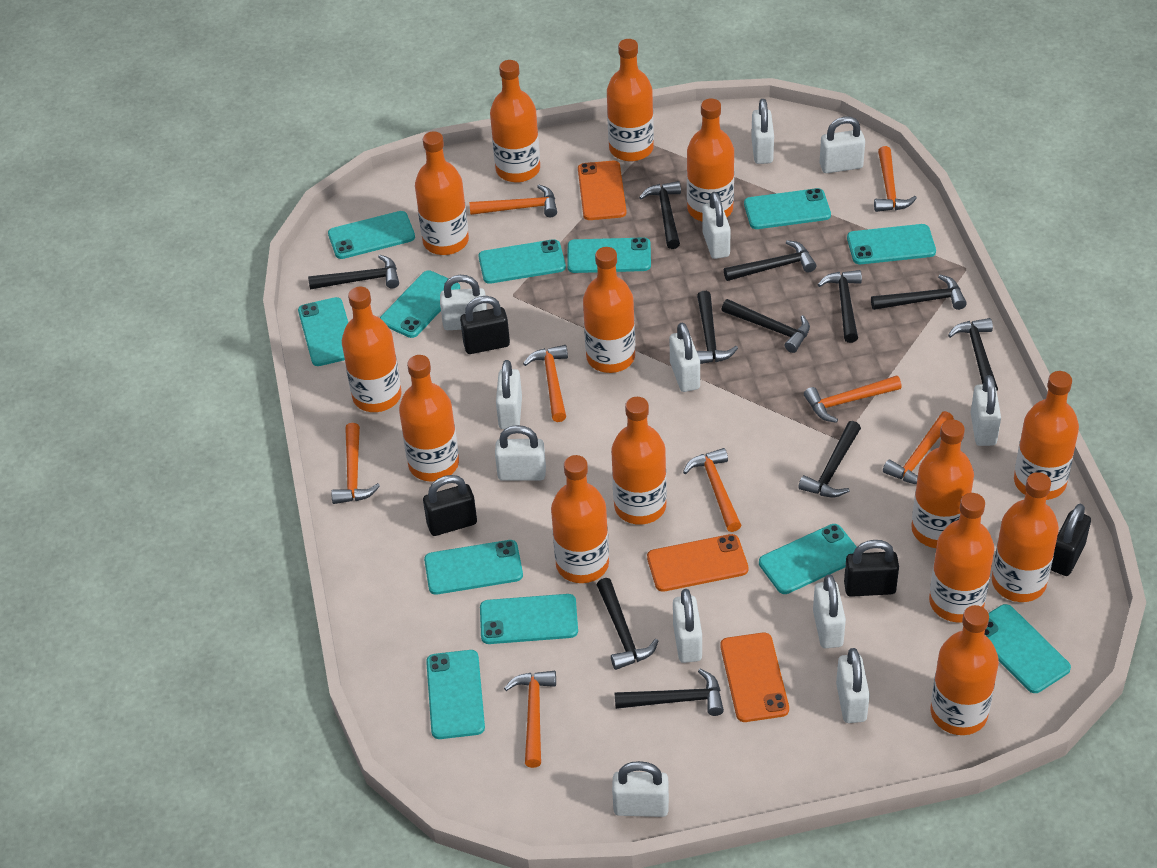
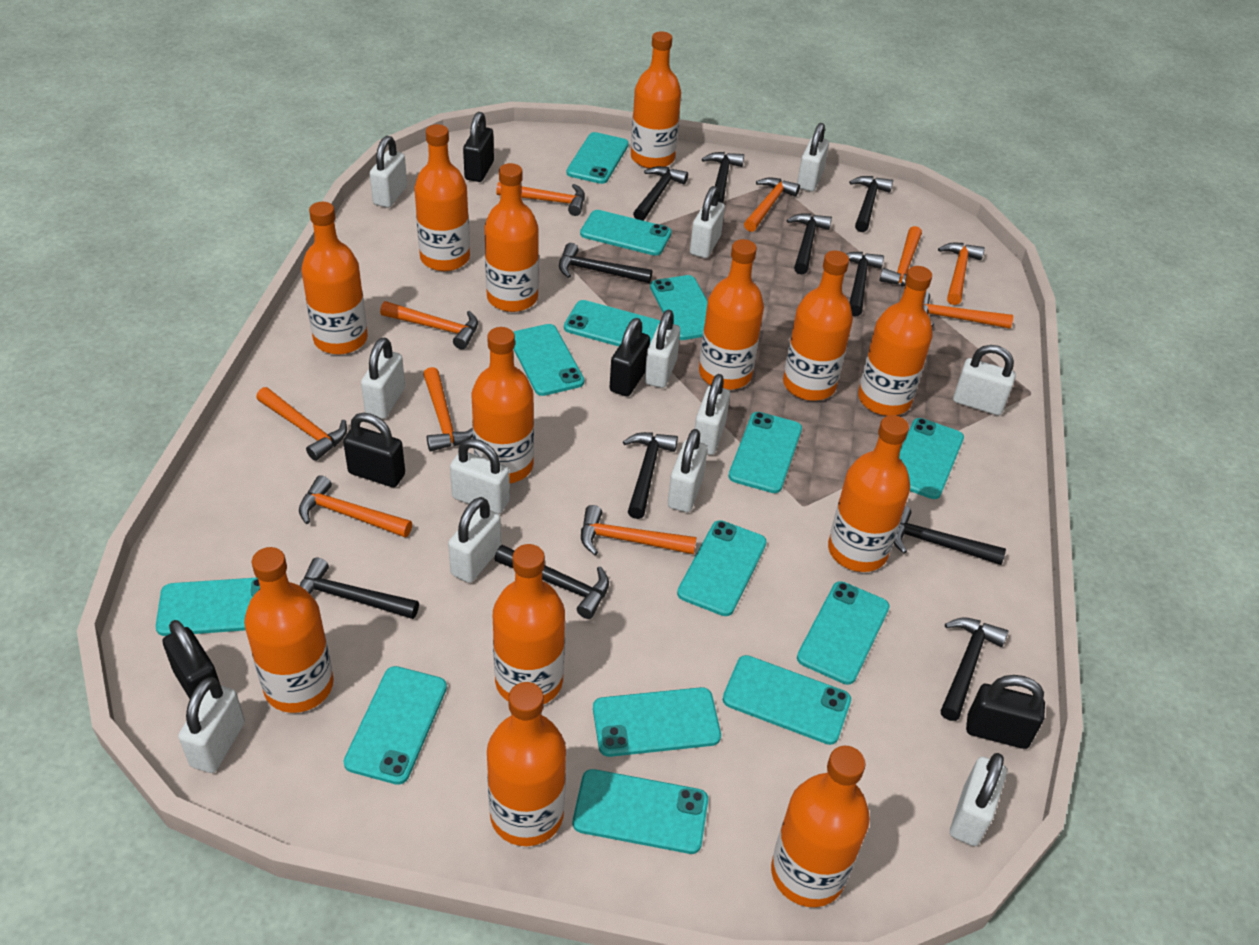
black padlock: [423,475,477,536] [460,296,510,354] [844,540,899,597] [1051,504,1091,576] = 4 -> [162,620,220,699] [343,413,405,487] [463,112,494,182] [609,318,650,396] [966,675,1045,749] = 5
orange bottle: [342,287,402,412] [399,355,459,482] [415,131,469,255] [490,60,540,183] [551,455,609,583] [583,247,635,373] [607,39,654,161] [611,397,667,525] [687,99,734,221] [911,419,974,548] [929,493,994,622] [931,605,999,735] [992,472,1059,602] [1014,371,1079,500] = 14 -> [244,547,334,713] [301,202,368,355] [414,124,470,271] [471,327,534,483] [484,163,539,312] [487,682,566,846] [493,544,565,704] [631,31,681,168] [699,239,764,390] [771,746,870,907] [783,251,853,401] [828,415,910,572] [858,266,933,416] = 13
orange hammer: [331,423,380,504] [469,185,557,217] [504,671,556,768] [523,345,568,422] [683,448,741,532] [804,375,902,423] [874,146,917,212] [883,411,954,484] = 8 -> [256,387,347,461] [299,475,412,537] [380,301,478,349] [423,367,473,452] [496,182,585,216] [581,505,697,555] [744,178,800,232] [879,226,922,287] [923,291,1013,329] [938,243,985,305] = 10
orange phone: [578,161,627,220] [647,534,749,592] [720,632,789,722] = 3 -> none = 0
turquoise phone: [298,297,348,366] [328,211,415,259] [380,271,460,338] [424,540,523,595] [426,650,485,739] [478,239,566,284] [480,594,578,644] [567,237,651,273] [744,188,831,229] [759,524,857,594] [847,224,936,264] [984,604,1071,693] = 12 -> [156,578,260,636] [343,666,447,785] [513,324,584,396] [564,300,660,346] [566,132,629,184] [573,769,708,854] [580,210,672,256] [593,687,721,757] [650,275,708,340] [677,520,767,616] [723,655,851,745] [728,412,802,493] [797,581,890,685] [899,418,964,499] = 14

